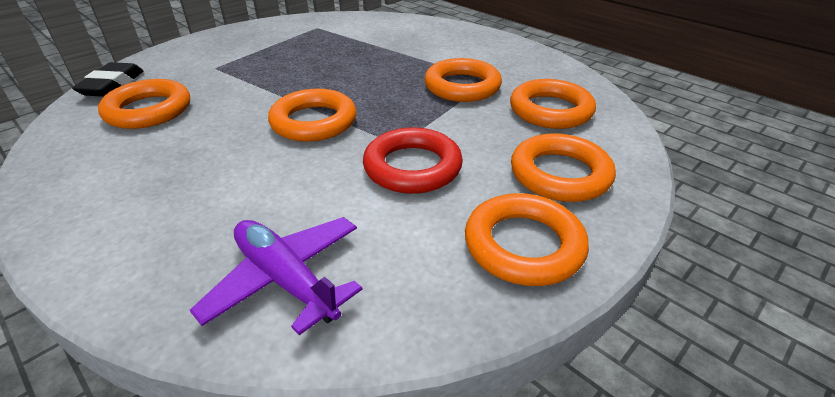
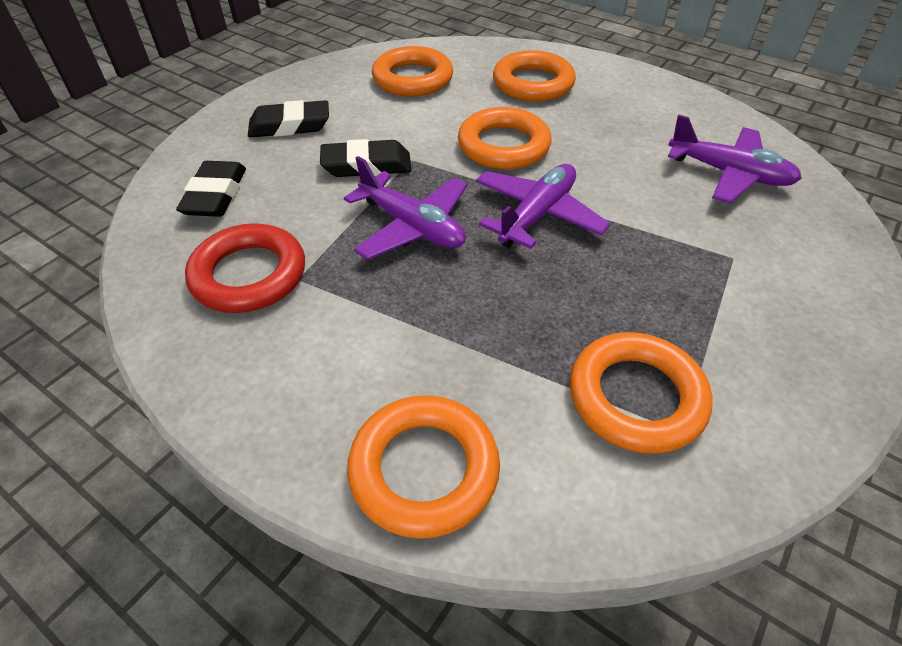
black eraser: [72,62,143,97] = 1 -> [176,161,246,217] [248,100,329,138] [320,139,412,177] = 3
orange ring: [98,79,190,129] [268,89,356,142] [424,58,502,102] [465,193,589,286] [510,79,596,129] [511,133,616,202] = 6 -> [347,395,500,539] [372,46,453,97] [458,107,552,169] [493,50,576,102] [570,332,712,454] = 5
purple plane: [190,217,363,335] = 1 -> [344,156,467,260] [476,164,611,249] [668,115,802,203] = 3

